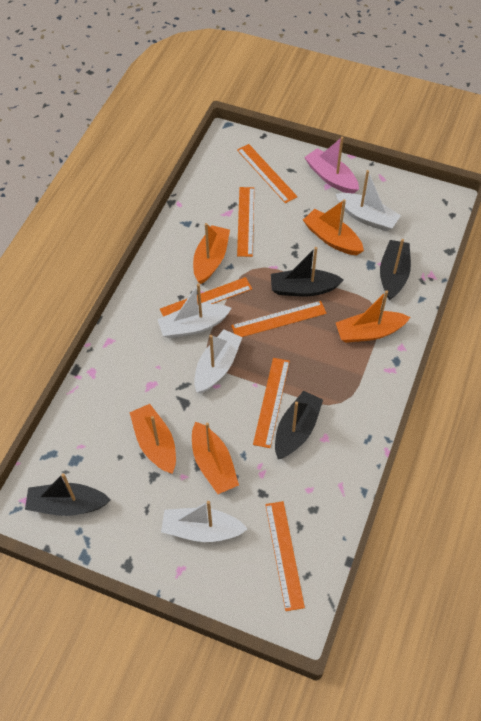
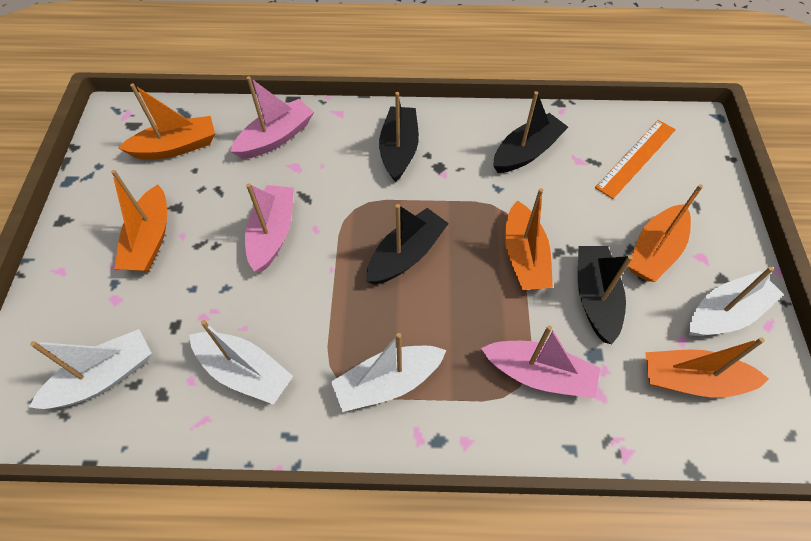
orange ruler: [160,277,252,317] [231,301,327,337] [237,144,298,203] [237,187,254,257] [253,358,290,448] [265,501,305,611] = 6 -> [595,120,676,199] = 1
pink boat: [304,137,359,194] = 1 -> [230,76,314,159] [245,183,294,273] [481,325,600,399] = 3

